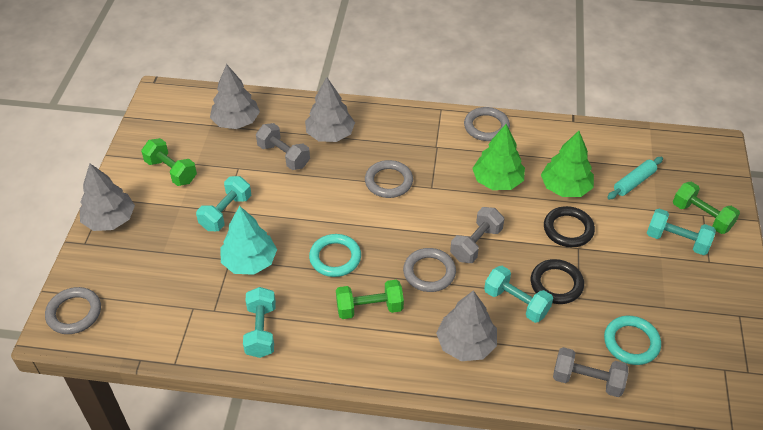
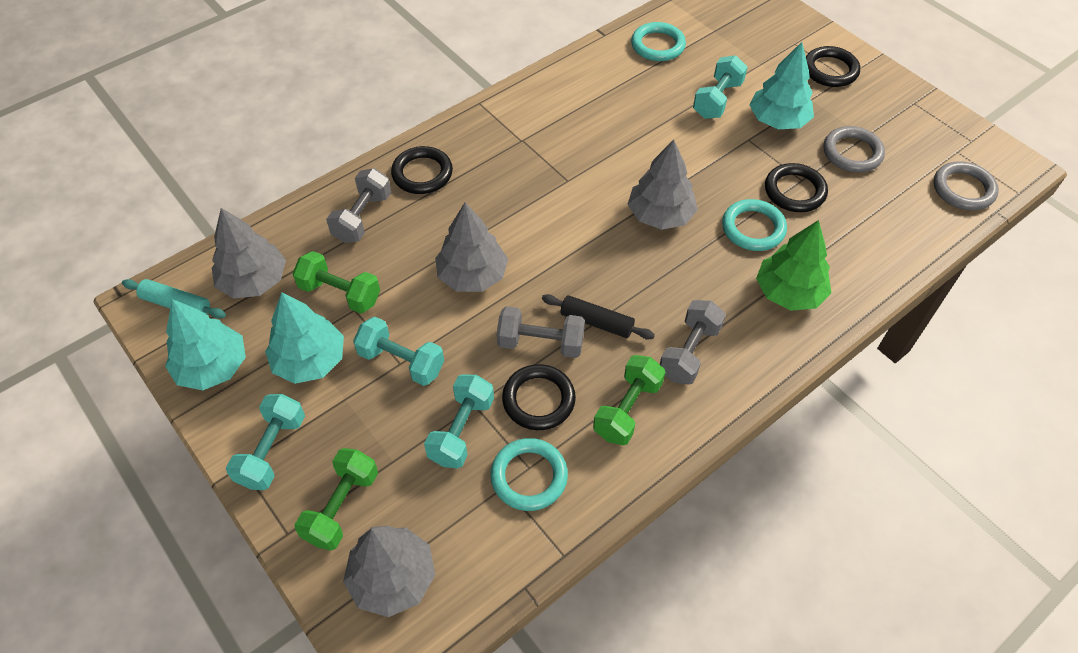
black ring: [531,259,584,304] [544,206,595,247] = 2 -> [391,146,453,194] [502,364,576,430] [765,163,828,212] [806,46,860,87] = 4
black rolling pin: none = 0 -> [542,294,655,340] = 1
green tree: [472,124,525,190] [541,131,594,197] = 2 -> [756,220,831,311] = 1
grey ring: [45,287,101,334] [365,160,413,198] [403,248,456,292] [464,107,510,141] = 4 -> [823,126,885,173] [933,162,999,211] = 2
turquoise ring: [309,234,361,277] [604,316,661,365] = 2 -> [490,438,568,511] [631,22,686,61] [722,199,787,251] = 3
turquoise tree: [221,206,277,275] = 1 -> [165,299,246,390] [265,292,344,384] [750,42,814,129] = 3

